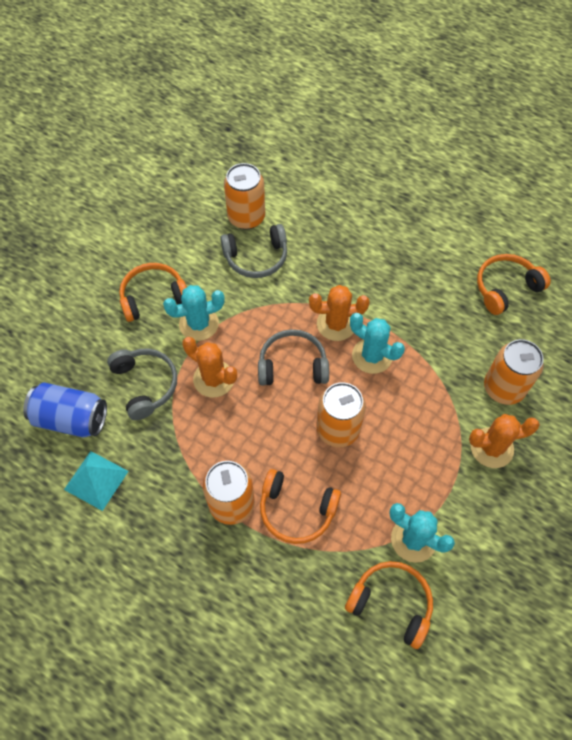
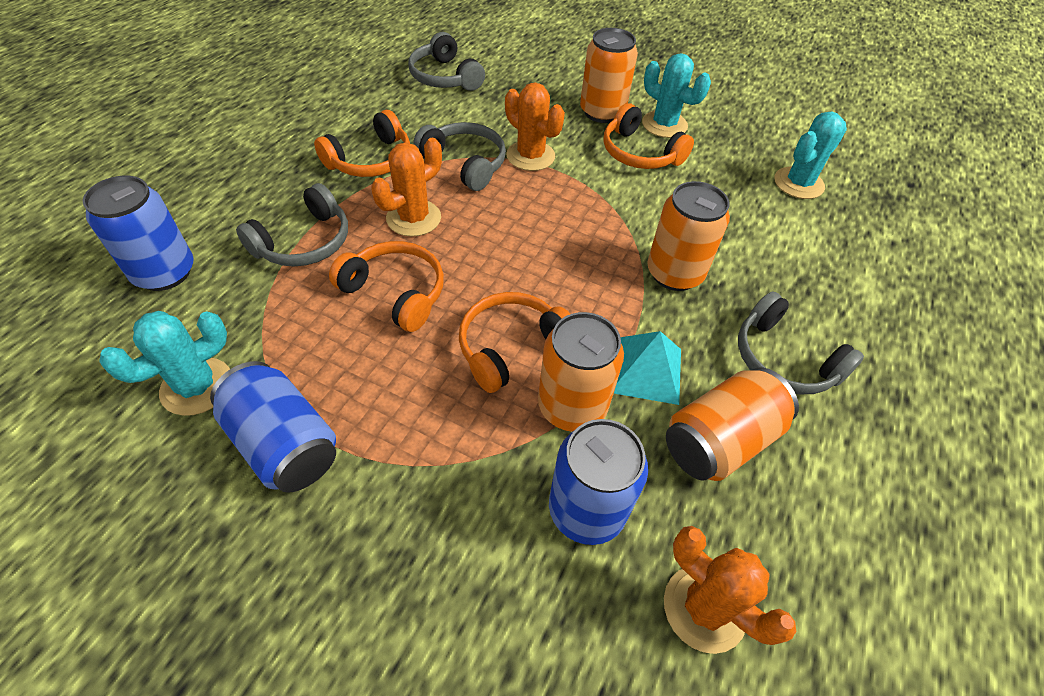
blue can: [23,383,107,438] = 1 -> [83,176,194,291] [210,361,336,493] [549,419,648,545] = 3
grey headphones: [107,348,177,420] [220,224,287,278] [258,329,329,386] = 3 -> [236,183,348,267] [408,32,485,91] [413,122,506,191] [738,291,864,394] = 4

